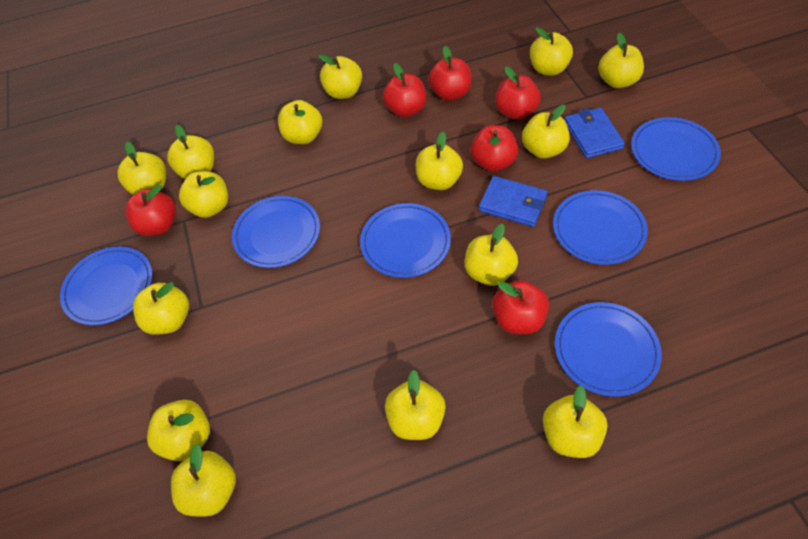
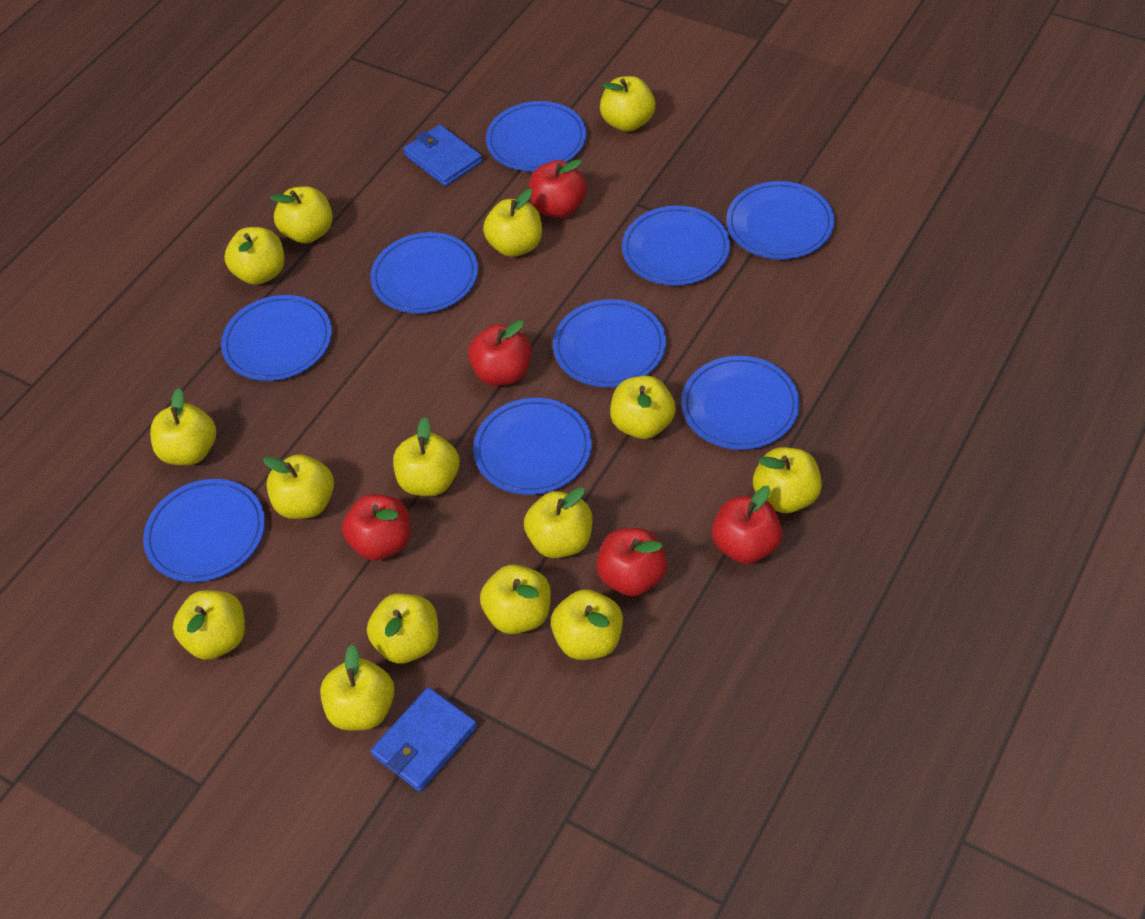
blue plate: [60,247,153,325] [232,196,320,268] [360,203,451,278] [553,190,648,265] [555,302,662,397] [631,117,721,181] = 6 -> [143,479,265,582] [221,295,332,381] [370,232,478,314] [473,398,592,495] [486,101,586,171] [553,299,666,387] [622,206,730,286] [681,356,800,450] [726,181,835,259] = 9
red apple: [125,185,176,236] [383,63,426,117] [428,46,471,101] [471,125,518,172] [492,280,549,334] [495,66,540,120] = 6 -> [342,494,411,560] [468,320,531,386] [529,159,587,217] [596,528,667,596] [712,486,783,564] = 5

